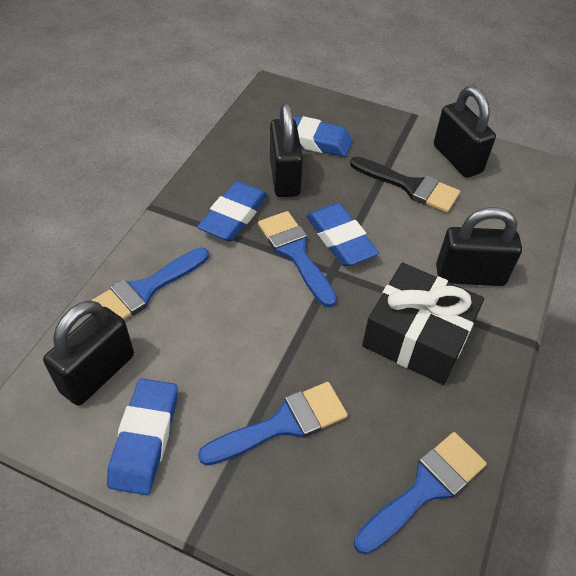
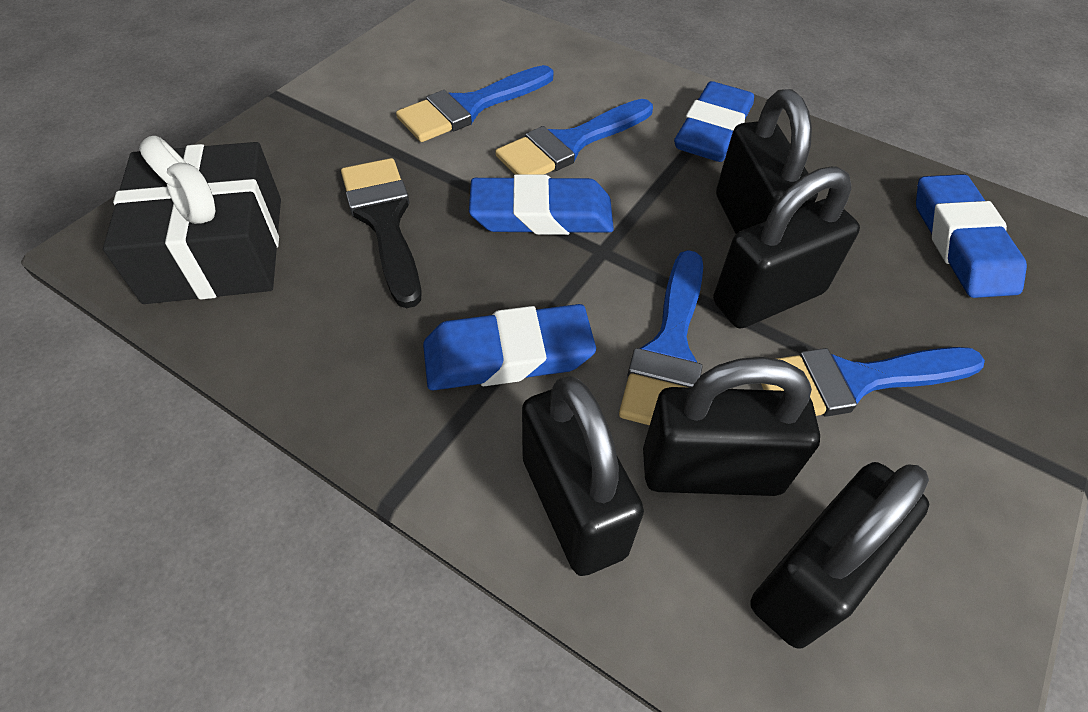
black padlock: [43,300,134,406] [270,103,303,197] [434,86,496,178] [436,207,522,286] = 4 -> [522,376,644,576] [643,357,820,496] [713,167,860,328] [716,89,818,234] [750,462,929,648] = 5

